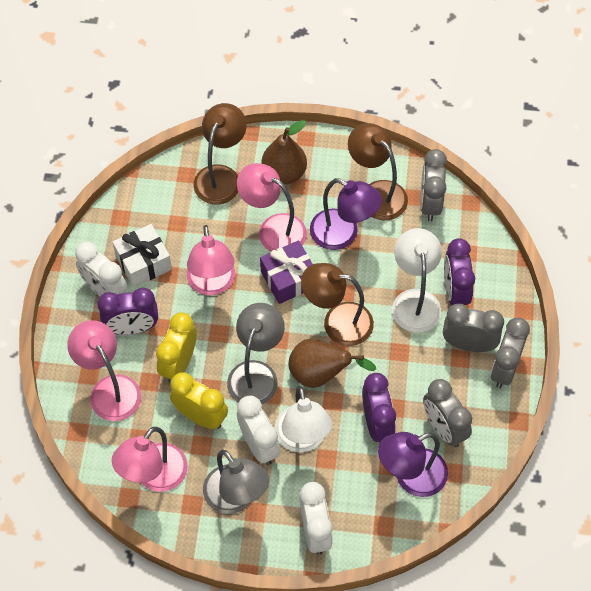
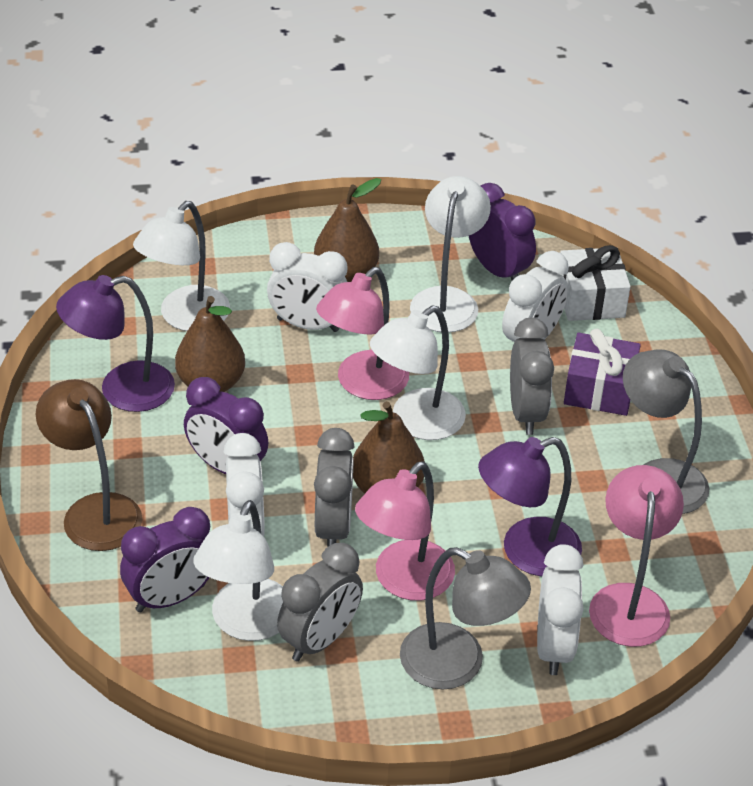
brown lamp: [193,103,247,205] [301,263,374,346] [348,123,408,220] = 3 -> [36,379,142,551] = 1
brown pear: [261,120,307,184] [289,339,376,388] = 2 -> [175,296,245,392] [314,178,381,282] [353,401,425,494] = 3
grey clock: [420,149,447,221] [423,379,472,447] [443,303,504,352] [491,318,530,388] = 4 -> [277,543,363,662] [314,428,354,547] [510,318,554,435] = 3
pink lamp: [67,320,141,421] [112,427,188,492] [187,225,235,295] [237,163,307,252] = 4 -> [316,267,409,400] [355,461,455,601] [589,465,684,647] = 3
white clock: [75,242,128,296] [237,396,280,465] [300,482,333,555] = 3 -> [224,433,265,536] [267,242,348,332] [502,251,569,342] [537,544,584,675] = 4
white lamp: [275,386,332,453] [392,228,442,333] = 2 -> [133,201,230,331] [193,500,283,641] [370,305,466,440] [410,176,491,332] = 4
yellow clock: [156,313,197,383] [170,372,228,429] = 2 -> none = 0

